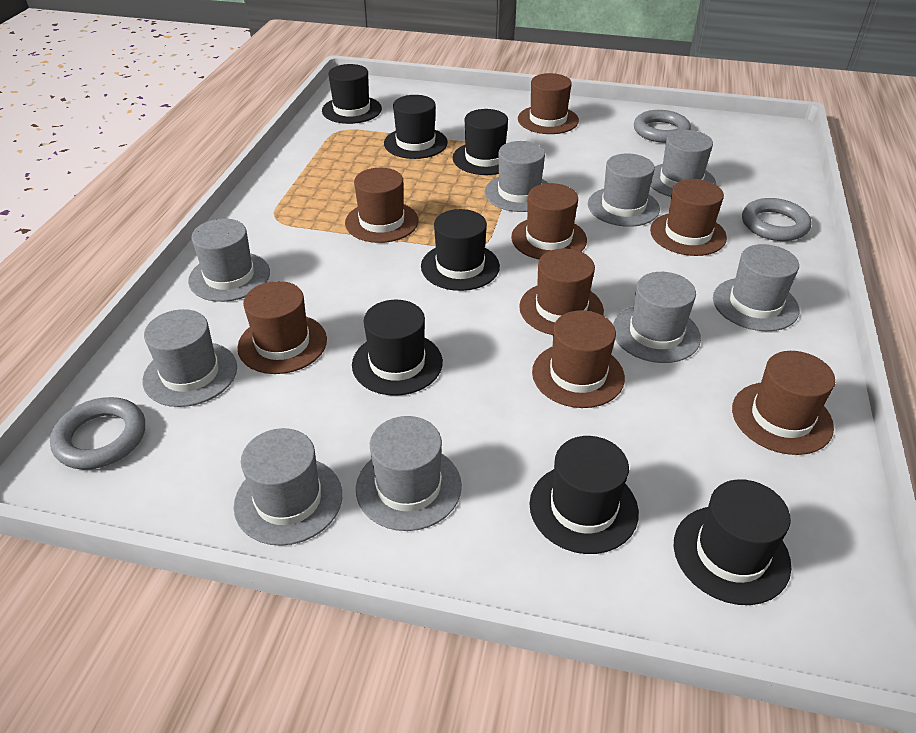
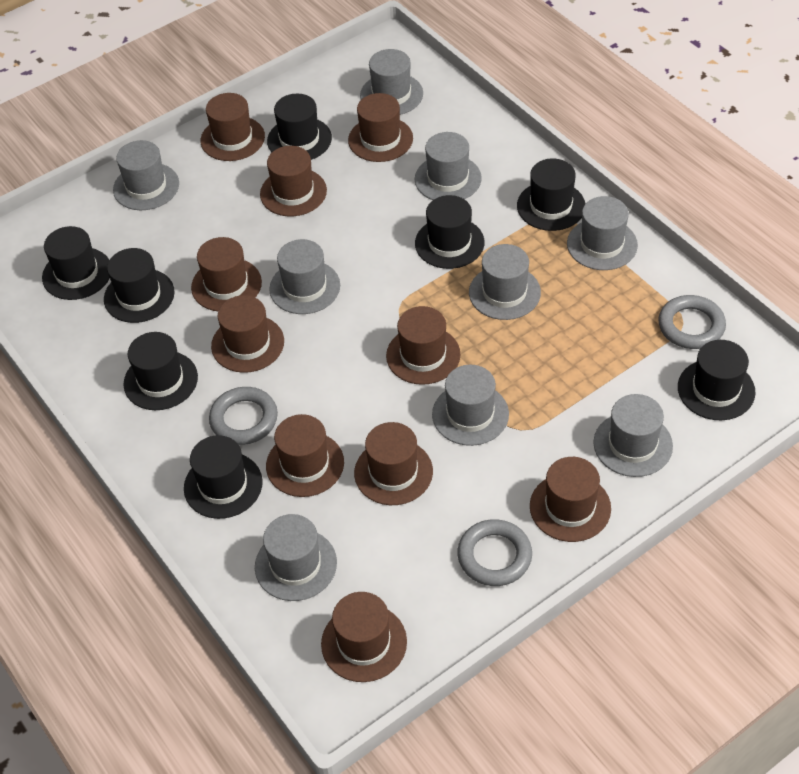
black hat: [322,64,382,124] [352,300,443,396] [384,95,448,159] [421,209,500,291] [453,109,508,175] [529,436,639,554] [674,479,791,605] = 7 -> [42,226,110,300] [104,248,175,323] [123,332,198,410] [184,435,263,519] [267,94,332,160] [415,195,484,269] [517,158,585,231] [678,340,756,421] = 8
brown hat: [237,281,327,374] [345,168,419,243] [511,183,587,260] [518,73,579,134] [519,249,604,335] [532,310,625,408] [650,179,727,256] [732,351,835,455] = 8 -> [191,237,262,311] [200,93,265,161] [211,295,284,373] [260,146,327,216] [266,414,344,497] [321,592,407,682] [348,93,413,162] [354,422,433,505] [386,306,461,385] [530,457,611,542] = 10

